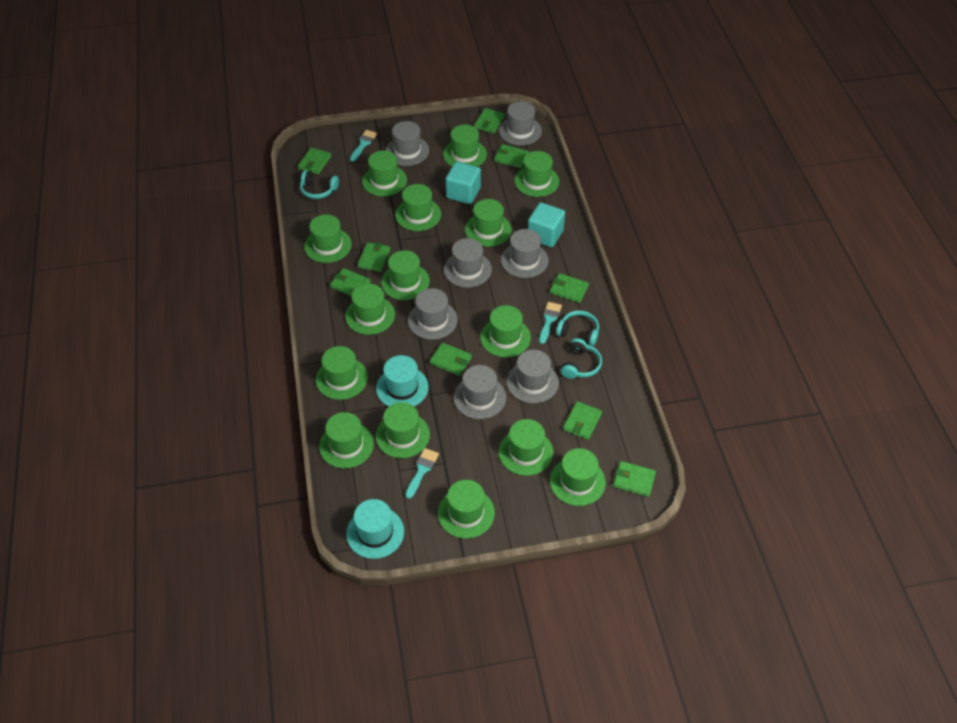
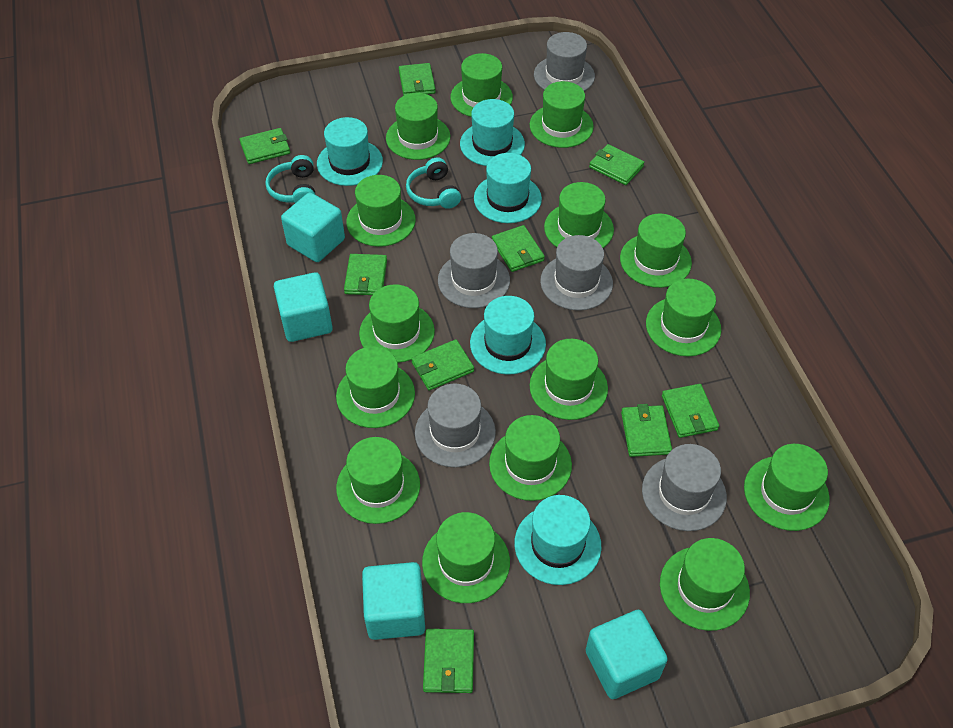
grey hat: [386,121,429,166] [408,288,458,340] [444,238,492,288] [453,365,506,419] [499,101,542,145] [501,229,549,278] [507,350,559,403] = 7 -> [415,384,496,467] [438,233,510,308] [534,32,595,91] [540,235,613,311] [642,444,727,531] = 5
turquoise brush: [350,130,377,162] [405,448,439,499] [539,302,562,344] = 3 -> none = 0
turquoise cube: [445,162,481,204] [528,202,565,247] = 2 -> [274,272,333,342] [281,193,345,262] [362,562,425,640] [586,610,668,699] = 4
turquoise hat: [346,499,404,559] [376,355,429,407] = 2 -> [317,117,383,186] [460,99,525,166] [470,296,546,374] [474,153,542,223] [514,495,601,585] = 5
turquoise headphones: [300,170,339,199] [556,311,599,346] [561,338,602,379] = 3 -> [265,155,315,203] [406,157,461,209] = 2

